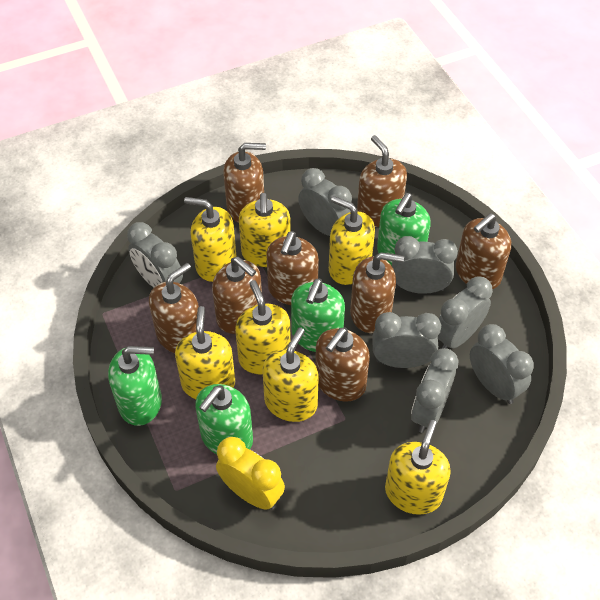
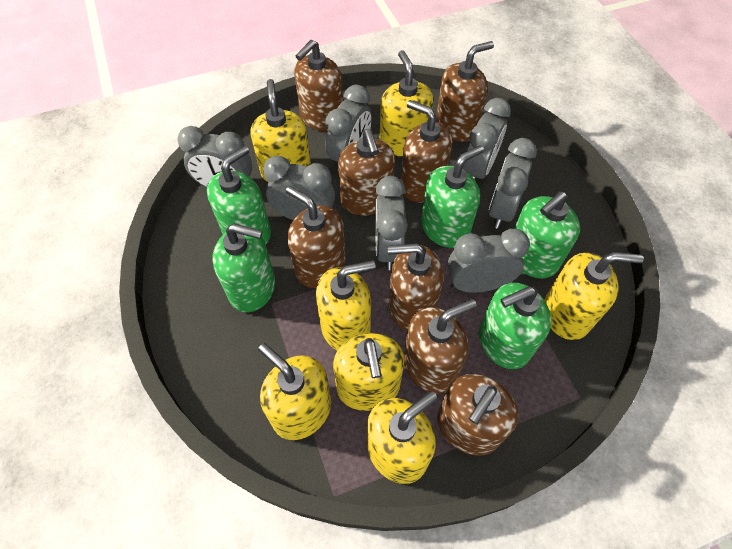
green soap dispenser: [108,346,162,426] [195,384,253,454] [291,278,345,352] [377,193,431,265] = 4 -> [207,146,271,244] [212,223,275,312] [421,145,484,248] [479,283,551,369] [514,191,580,279] = 5
yellow clock: [216,437,285,510] = 1 -> none = 0

